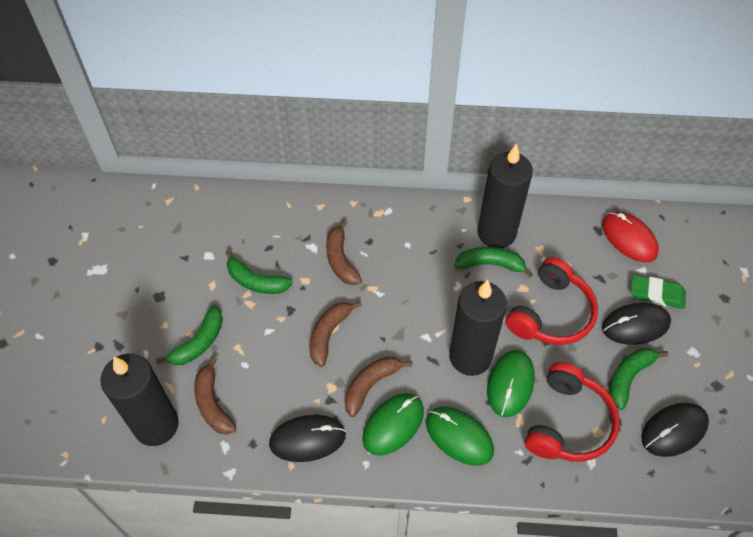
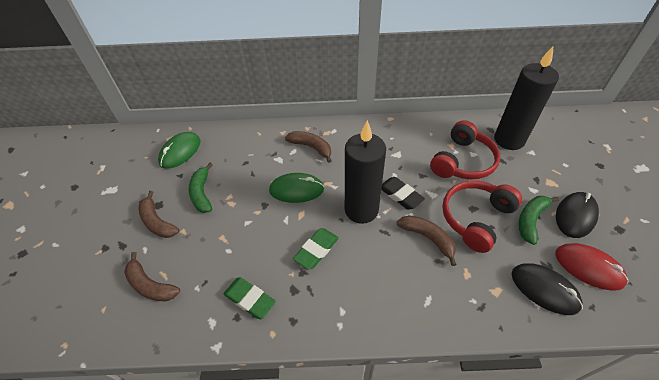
black candle: [100,354,179,446] [449,280,507,376] [478,143,533,248] = 3 -> [345,120,386,224] [494,46,559,150] = 2
black eraser: none = 0 -> [381,177,425,210] = 1
black mouse: [269,415,346,462] [602,303,671,345] [641,403,709,457] = 3 -> [512,263,583,315] [556,192,599,238] = 2
green banana: [156,305,223,365] [226,250,293,294] [454,247,533,277] [609,348,668,410] = 4 -> [189,163,213,213] [519,196,559,245] = 2
green eraser: [631,275,686,309] = 1 -> [223,277,276,319] [293,228,339,270] = 2
green mouse: [362,393,424,456] [426,407,494,466] [487,350,535,417] = 3 -> [158,132,200,169] [269,173,324,203] = 2

